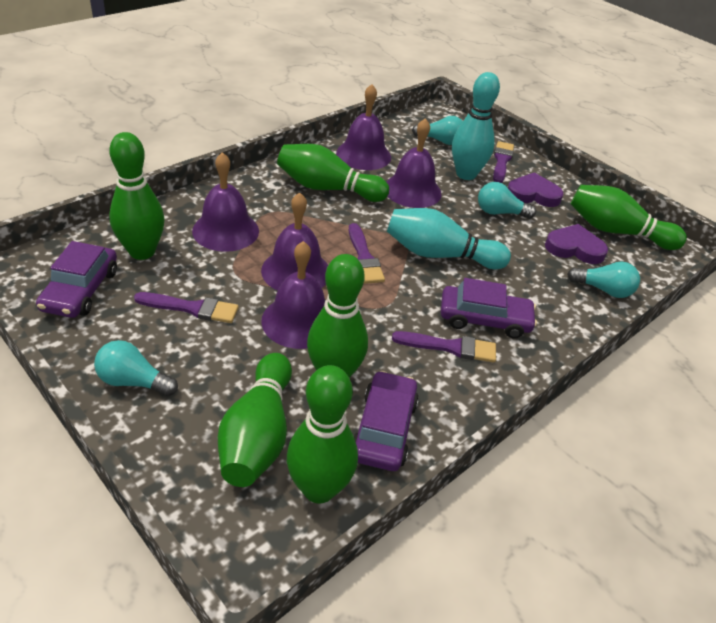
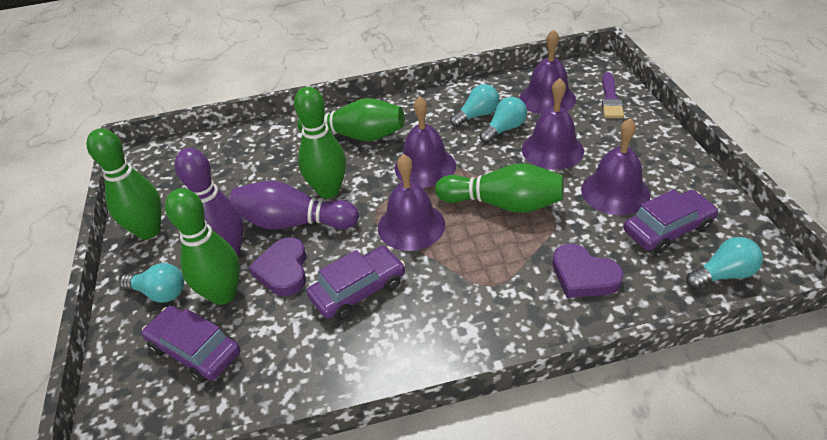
green bowling pin: [109,132,164,260] [218,353,292,487] [277,144,389,202] [287,365,358,503] [307,254,368,378] [571,185,687,250] = 6 -> [87,128,162,239] [165,188,240,305] [294,87,346,198] [297,98,405,141] [435,163,564,213] = 5
purple bowling pin: none = 0 -> [175,148,244,256] [229,181,359,230] = 2
purple brush: [134,292,239,323] [349,223,385,284] [392,331,496,363] [493,141,514,183] = 4 -> [602,72,624,118] = 1
turquoise bowling pin: [387,208,511,269] [452,72,500,180] = 2 -> none = 0

